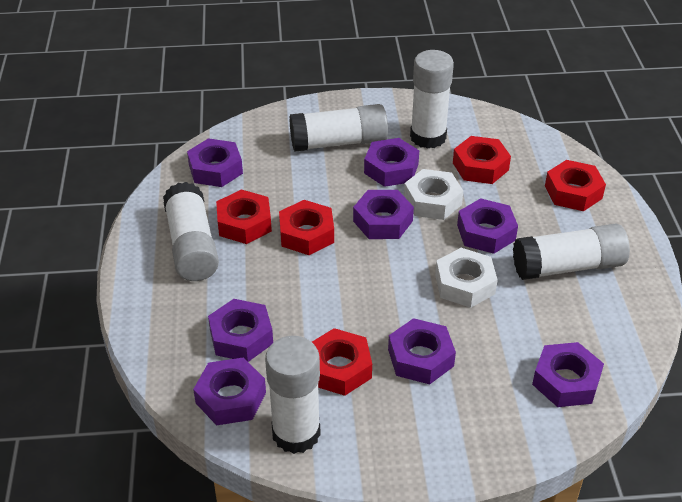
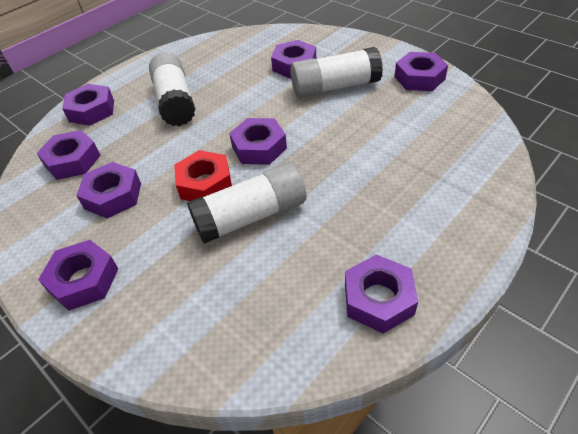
red nut: [216,189,272,244] [279,200,334,255] [312,328,372,396] [453,136,511,184] [545,160,606,211] = 5 -> [174,150,232,201] = 1
white glue stick: [163,182,219,281] [265,336,321,454] [289,104,388,152] [410,50,454,149] [513,224,630,280] = 5 -> [149,52,196,126] [187,163,306,244] [290,47,383,98] = 3
white nut: [404,169,463,220] [435,248,498,308] = 2 -> none = 0

